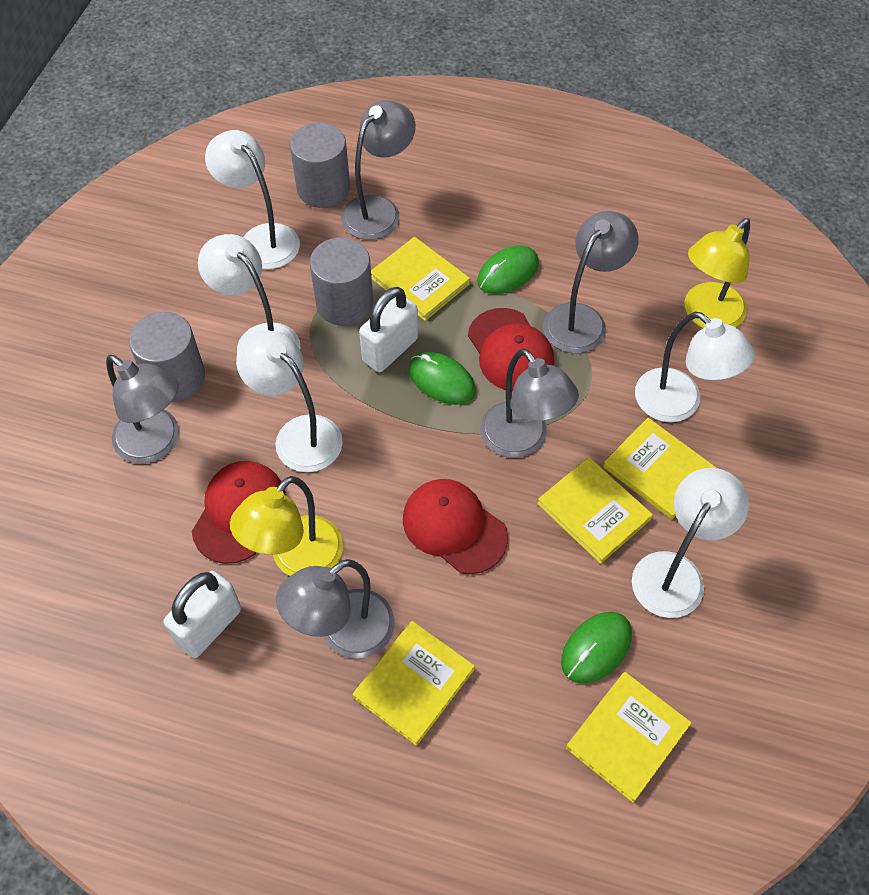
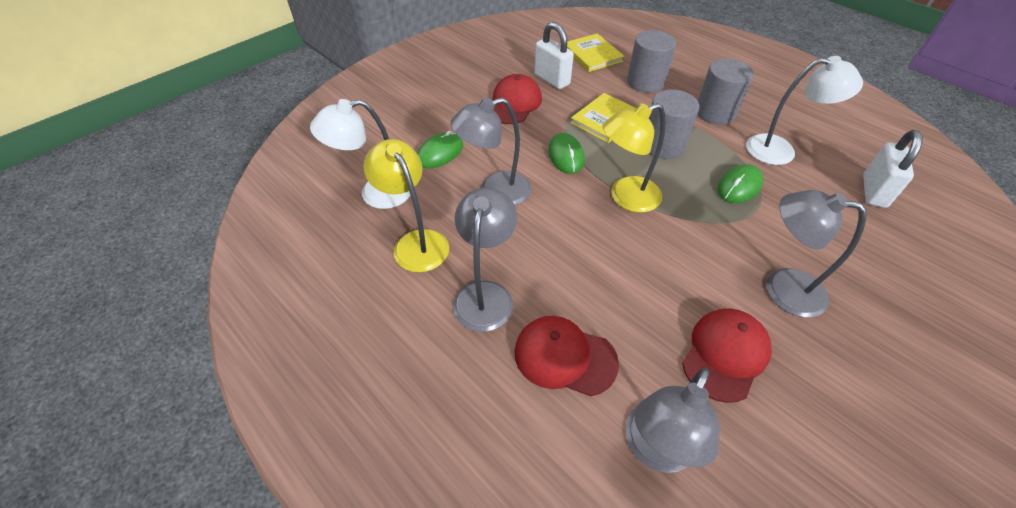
grey lamp: [106,355,179,464] [276,559,394,658] [341,100,416,240] [480,348,579,458] [543,211,639,353] = 5 -> [450,98,531,206] [453,188,517,332] [626,368,720,473] [767,190,866,317] = 4
white lamp: [198,234,300,353] [205,130,300,269] [236,330,343,472] [632,468,749,618] [635,312,755,422] = 5 -> [310,99,410,209] [746,56,863,165] = 2
yellow book: [353,621,475,746] [371,237,470,321] [537,457,653,564] [566,672,692,803] [603,418,716,519] = 5 -> [567,33,624,72] [571,93,636,143] = 2

